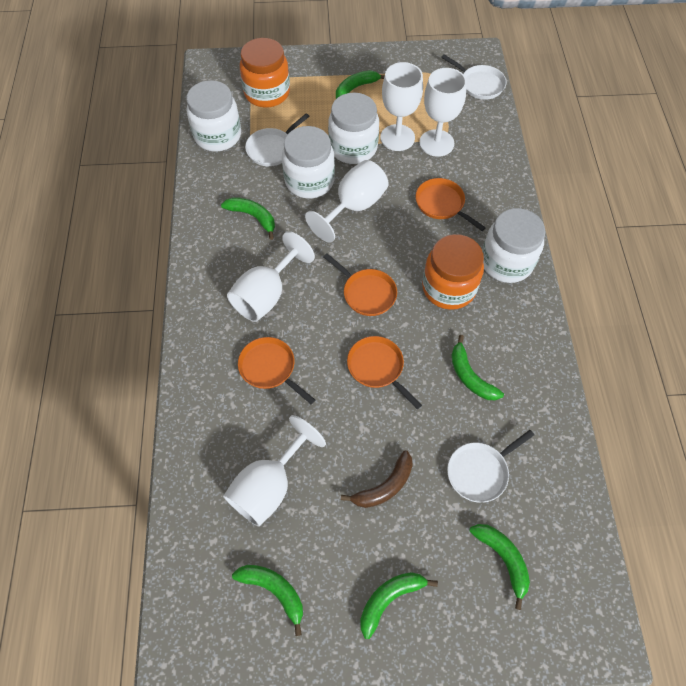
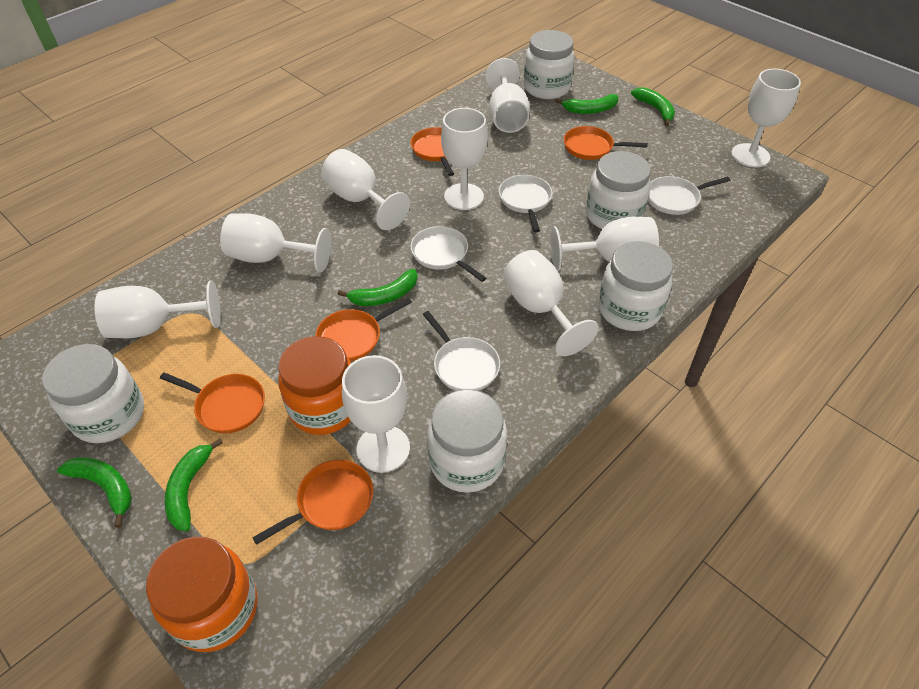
brown banana: [341,450,413,508] = 1 -> none = 0
green banana: [221,197,275,240] [232,565,303,636] [336,70,385,99] [360,572,438,639] [451,335,504,400] [469,524,530,610] = 6 -> [57,457,132,528] [164,438,223,531] [338,269,418,306] [555,94,619,114] [631,87,675,126] = 5
orange pan: [238,337,315,404] [324,253,397,316] [347,336,422,409] [416,178,486,231] = 4 -> [160,372,265,433] [252,460,373,545] [315,297,412,361] [411,127,454,176] [564,126,648,160] = 5
white goblet: [223,415,326,527] [227,231,315,322] [305,160,389,243] [380,62,423,151] [419,68,467,157] = 5 -> [95,280,221,338] [220,213,331,272] [321,149,410,230] [342,355,410,473] [441,108,488,210] [486,58,529,133] [503,250,599,356] [550,217,659,271] [731,69,801,167] = 9
white jar: [186,80,241,151] [282,126,335,198] [328,93,379,164] [482,208,546,283] = 4 -> [42,344,144,443] [427,389,507,493] [524,30,575,99] [586,151,651,229] [598,241,673,331] = 5
white pan: [245,113,310,166] [441,54,506,100] [447,430,534,503] = 3 -> [410,226,486,282] [423,311,500,391] [499,175,552,232] [648,176,730,215] = 4

